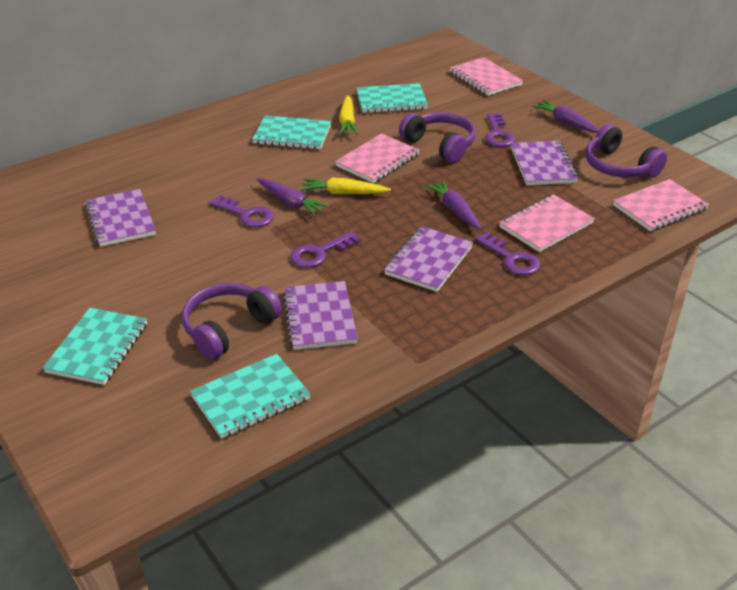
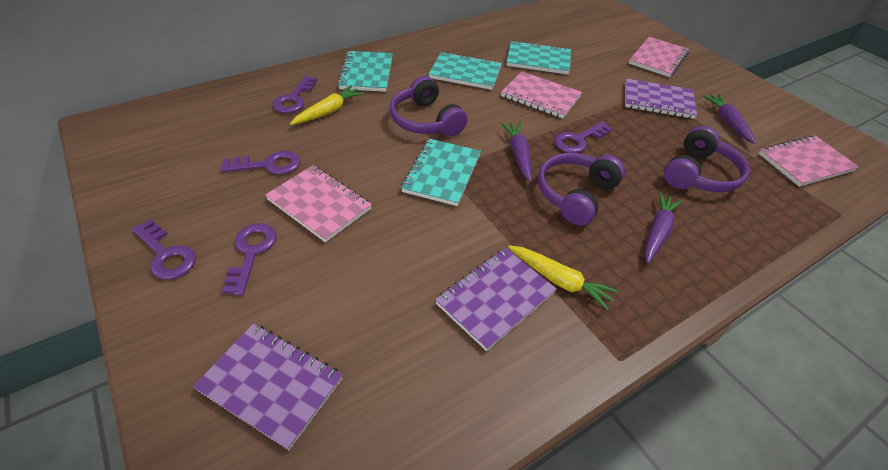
purple key: [209,195,274,227] [290,231,361,268] [475,232,540,275] [485,113,515,147] = 4 -> [132,219,196,279] [220,151,301,175] [222,223,277,296] [273,76,317,113] [554,122,612,153] = 5
purple notebook: [85,189,156,247] [283,281,358,350] [384,226,473,292] [511,141,578,185] = 4 -> [193,324,343,450] [435,248,557,351] [625,78,697,119] = 3

